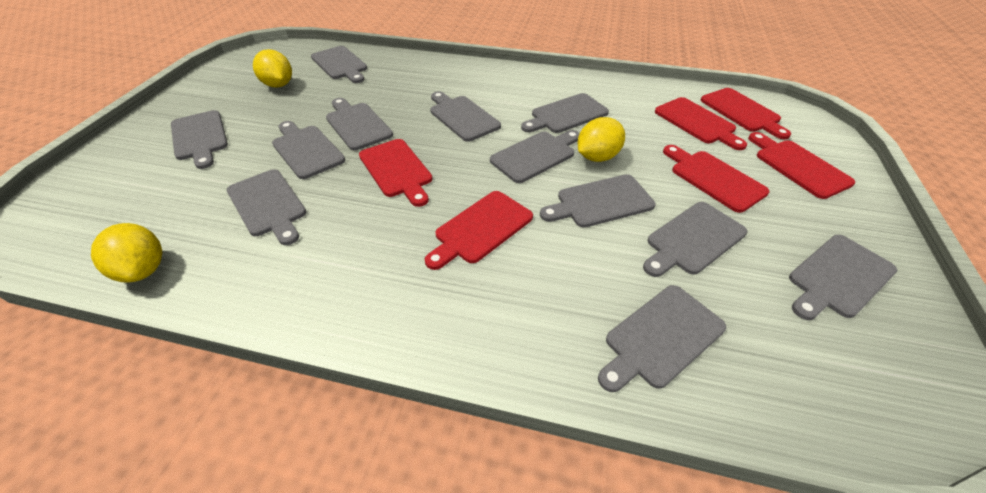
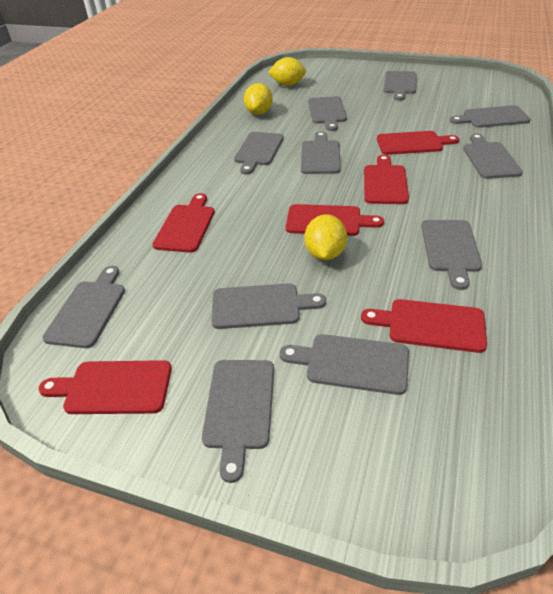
grey cutting board: [171,110,228,169] [227,169,306,245] [272,121,345,179] [311,46,367,83] [326,98,393,150] [430,91,501,142] [490,130,580,183] [521,93,609,133] [540,174,656,228] [598,285,726,392] [643,202,747,277] [789,235,897,320] = 12 -> [43,266,125,348] [202,360,274,483] [212,283,326,329] [234,132,284,174] [280,334,409,395] [301,131,341,174] [308,96,347,131] [384,71,417,101] [421,220,482,290] [450,105,531,128] [463,133,523,179] = 11

